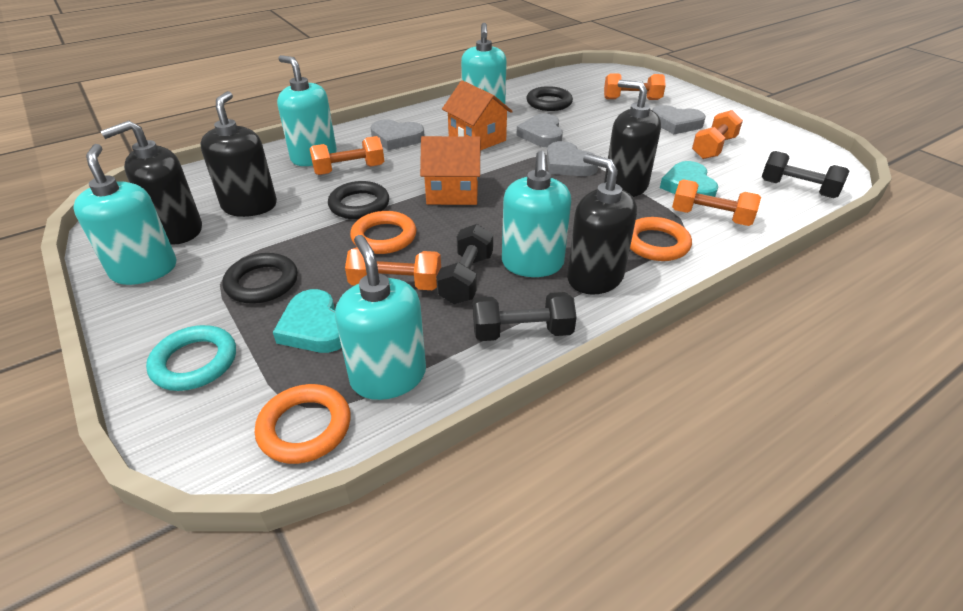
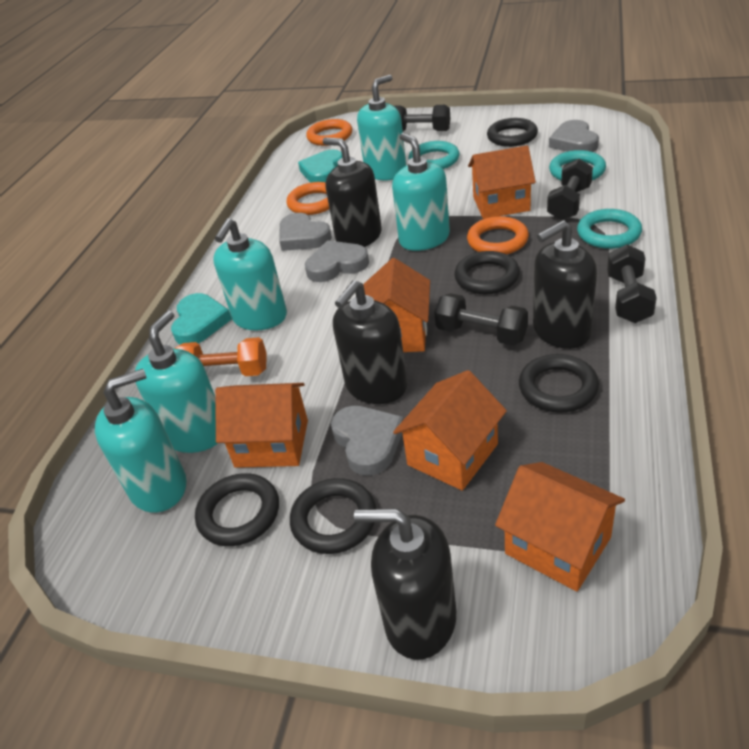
black dumbbell: [436,224,493,304] [473,292,577,341] [762,151,850,198] = 3 -> [394,105,450,131] [434,293,528,346] [547,159,593,221] [607,245,657,323] = 4
black ring: [223,253,298,304] [328,181,389,219] [527,86,573,111] = 3 -> [195,473,279,546] [290,478,376,554] [454,251,520,294] [487,118,538,147] [519,354,599,413] = 5
orange dumbbell: [310,136,384,175] [345,247,441,290] [604,73,666,100] [672,179,761,226] [692,110,743,159] = 5 -> [174,337,266,376] = 1
orange house: [420,136,481,205] [442,80,513,151] = 2 -> [215,383,308,468] [363,258,430,352] [393,370,507,491] [468,145,536,219] [495,462,625,592] = 5
turquoise ring: [146,325,236,391] = 1 -> [408,141,460,169] [549,150,606,180] [577,209,642,249] = 3

